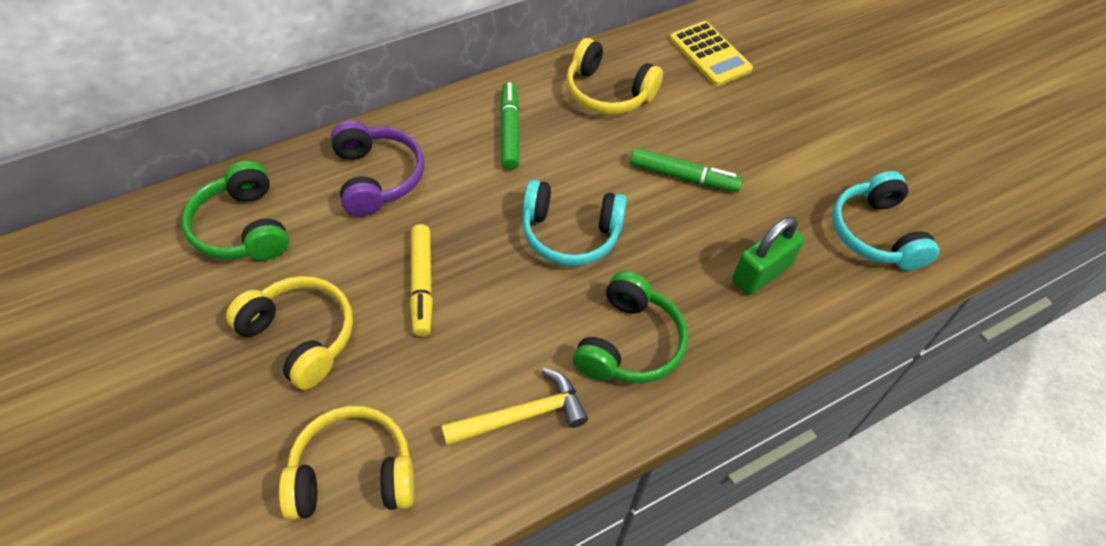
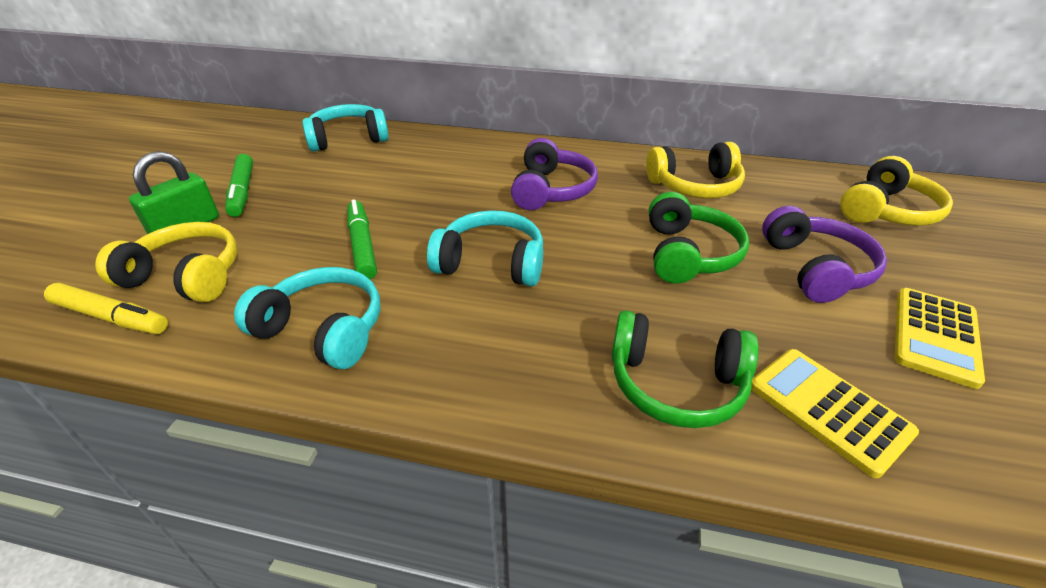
purple headphones: [331,120,424,217] = 1 -> [511,138,598,210] [762,206,887,303] = 2
turquoise headphones: [522,180,627,266] [832,171,939,270] = 2 -> [234,267,380,369] [302,104,389,152] [427,210,543,286] = 3
yellow calculator: [670,21,753,86] = 1 -> [751,349,919,478] [895,288,985,389] = 2
yellow hammer: [441,368,588,446] = 1 -> none = 0

